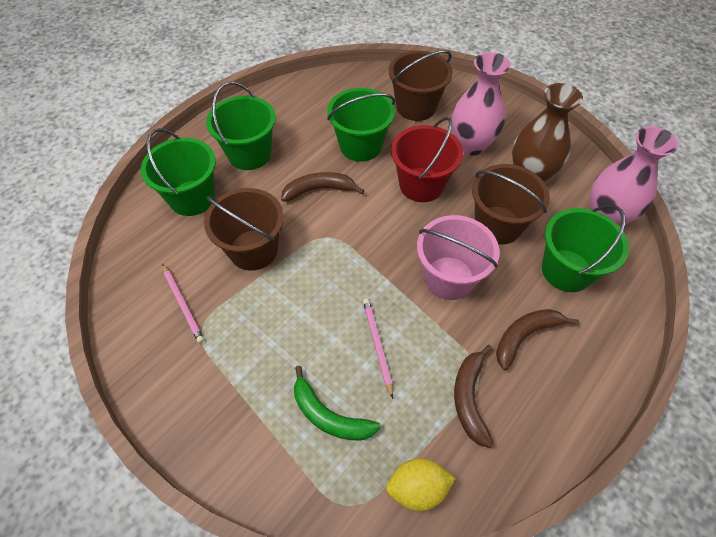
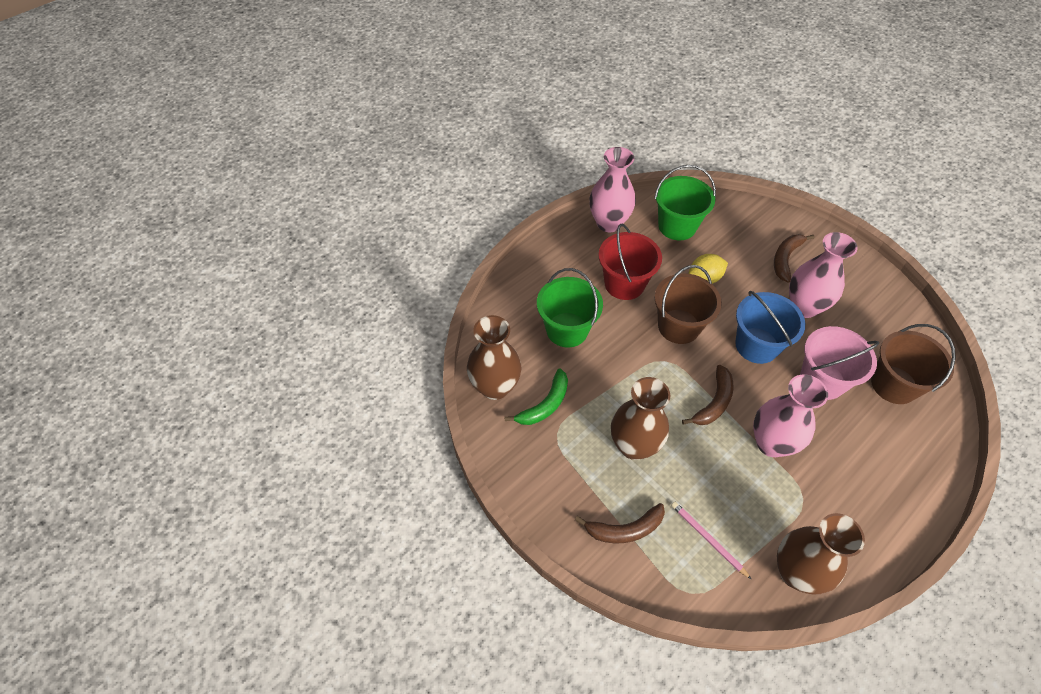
blue bucket: none = 0 -> [735,290,805,364] = 1
brown bucket: [204,188,284,271] [389,50,453,121] [472,164,550,245] = 3 -> [655,265,722,344] [871,324,956,404] = 2
brown vase: [512,83,583,182] = 1 -> [467,315,522,400] [611,377,670,460] [777,513,865,595] = 3
green bucket: [141,128,216,216] [206,81,276,170] [327,88,395,162] [542,205,629,292] = 4 -> [537,268,603,347] [654,165,716,241] = 2
pink pencil: [163,264,204,343] [363,298,393,399] = 2 -> [671,502,752,580] = 1
pink vase: [452,52,511,156] [590,126,679,227] = 2 -> [589,147,636,232] [753,374,828,457] [789,232,858,318] = 3

